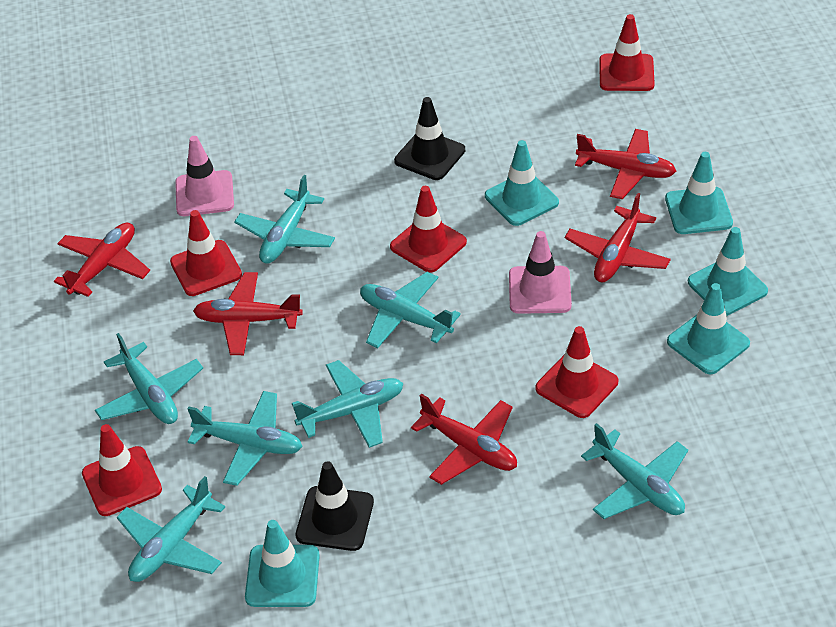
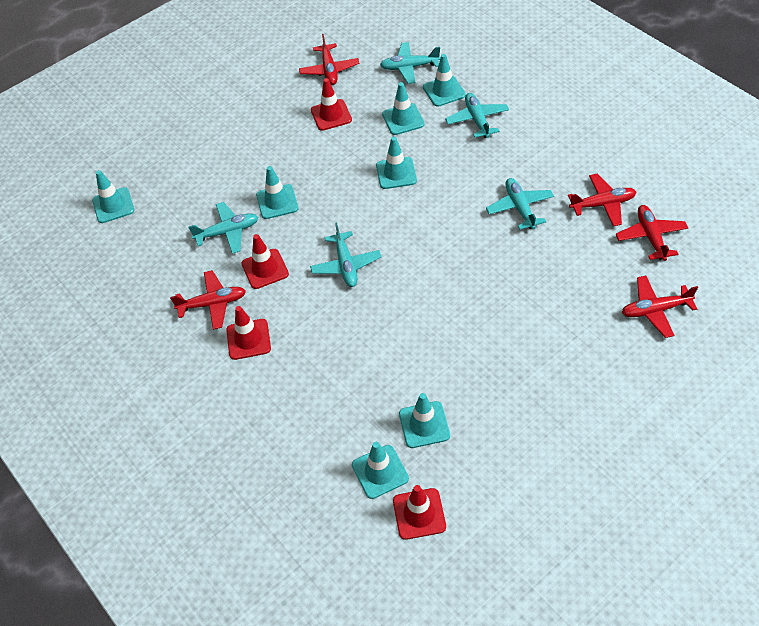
black traffic cone: [296,461,374,551] [394,97,465,180] = 2 -> none = 0
pink traffic cone: [175,136,234,216] [509,231,572,314] = 2 -> none = 0
red traffic cone: [82,424,162,516] [170,210,242,296] [390,186,467,273] [535,326,618,418] [599,14,655,91] = 5 -> [226,306,271,360] [241,234,289,289] [311,78,352,131] [393,485,446,540] = 4
turquoise plane: [95,333,203,424] [117,476,225,582] [187,391,303,486] [234,175,335,264] [292,360,403,448] [360,272,461,348] [581,423,688,519] = 7 -> [188,202,258,254] [310,222,381,287] [380,42,441,84] [445,93,509,138] [486,178,554,230] = 5
turquoise traffic cone: [245,520,320,607] [485,140,559,226] [665,152,733,234] [667,283,750,374] [688,227,768,316] = 5 -> [92,170,134,223] [256,166,298,219] [352,442,409,499] [376,137,417,189] [382,82,425,135] [399,393,450,448] [423,54,466,107] = 7

